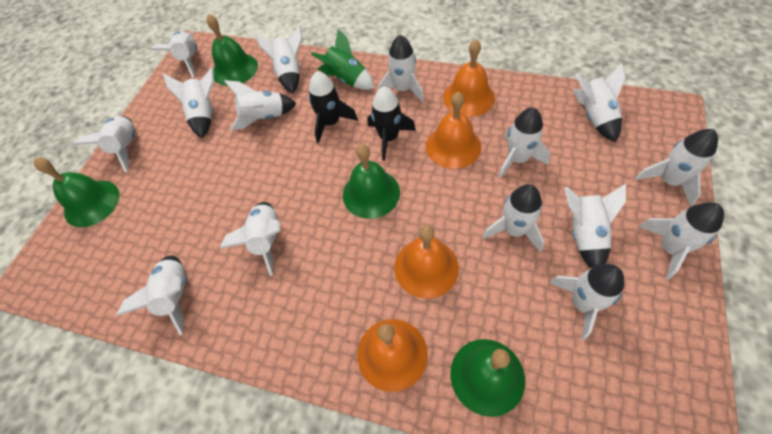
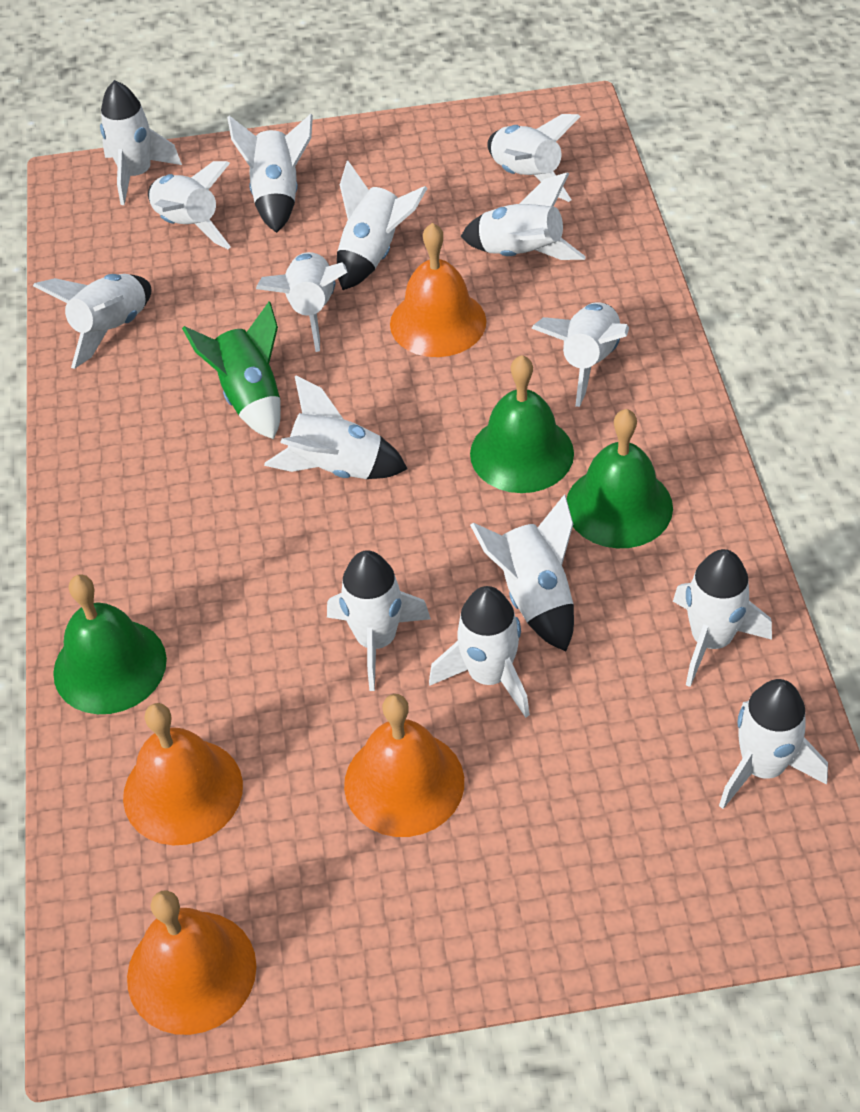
black rocket: [309,71,358,143] [368,86,416,161] = 2 -> none = 0
green bell: [34,158,119,227] [206,14,258,86] [343,144,400,219] [450,339,525,417] = 4 -> [53,574,167,714] [470,355,574,493] [567,409,673,548] = 3

